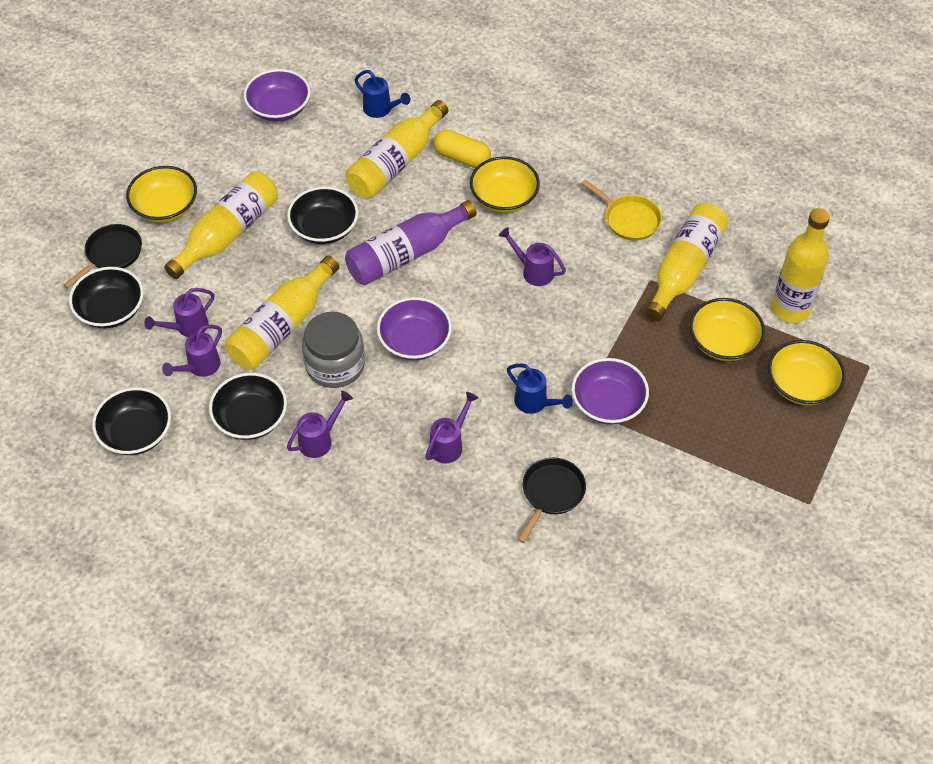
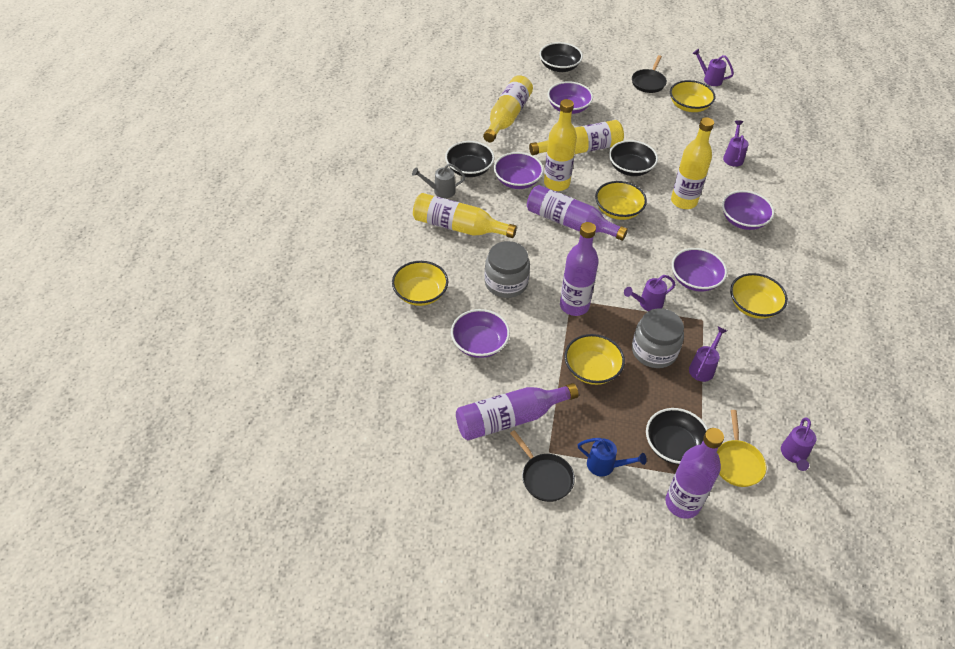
blue watering can: [355,70,410,118] [507,363,573,414] = 2 -> [578,438,647,477] = 1
grey jar: [302,312,365,388] = 1 -> [484,241,530,298] [632,308,684,368] = 2
grey watering can: none = 0 -> [412,164,465,198] = 1
purple bottle: [345,200,477,285] = 1 -> [456,383,579,440] [527,185,628,241] [560,222,599,316] [665,428,724,519] = 4
purple bowl: [243,69,311,122] [377,297,452,360] [572,358,649,424] = 3 -> [451,309,510,358] [494,152,544,189] [548,81,593,114] [672,248,727,292] [722,190,774,230] = 5
yellow bowl: [126,166,197,223] [470,156,540,213] [690,298,765,361] [768,340,845,406] = 4 -> [392,261,448,306] [564,334,625,385] [595,181,647,220] [670,80,716,112] [730,273,788,319] = 5
yellow capsule: [434,130,491,168] = 1 -> none = 0

